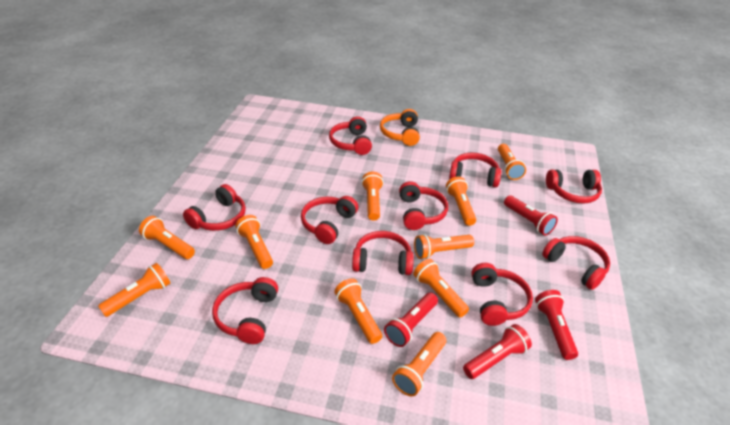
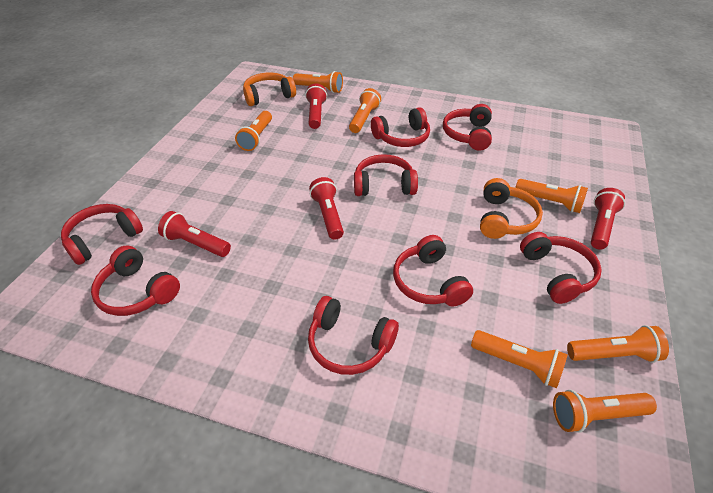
orange flashlight: [98,263,170,317] [139,216,195,259] [236,215,273,269] [334,278,382,344] [362,172,384,221] [392,332,446,396] [413,259,469,317] [414,234,474,259] [446,177,476,226] [498,144,526,180] = 10 -> [235,111,272,151] [293,71,343,93] [349,88,381,133] [471,330,568,388] [515,179,588,213] [553,390,657,433] [567,325,669,363] = 7
orange headphones: [380,109,420,146] = 1 -> [243,73,296,106] [480,178,543,239] = 2
red headphones: [183,184,246,231] [212,277,278,344] [301,196,358,244] [329,116,372,155] [352,231,414,275] [399,181,448,230] [449,153,501,187] [471,263,533,326] [542,236,610,290] [546,170,602,204] = 10 -> [61,204,143,265] [91,246,180,316] [308,296,399,375] [354,154,418,196] [371,107,430,147] [393,235,473,306] [443,104,492,151] [520,232,602,304] = 8

